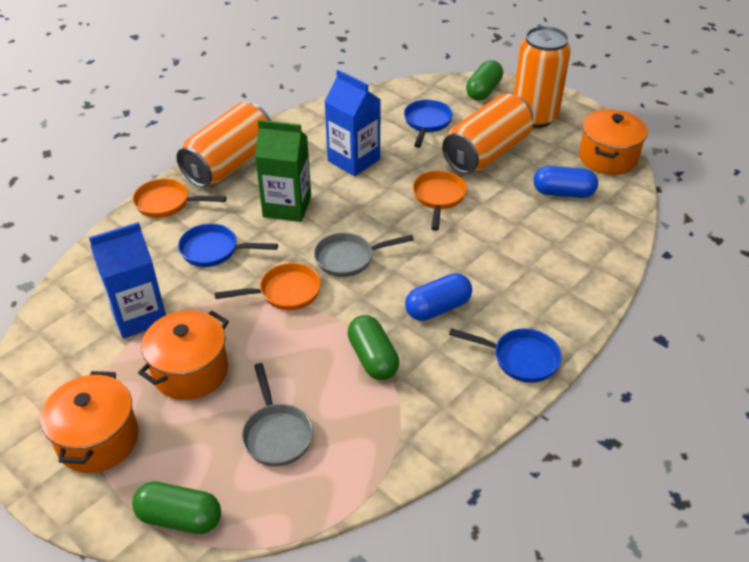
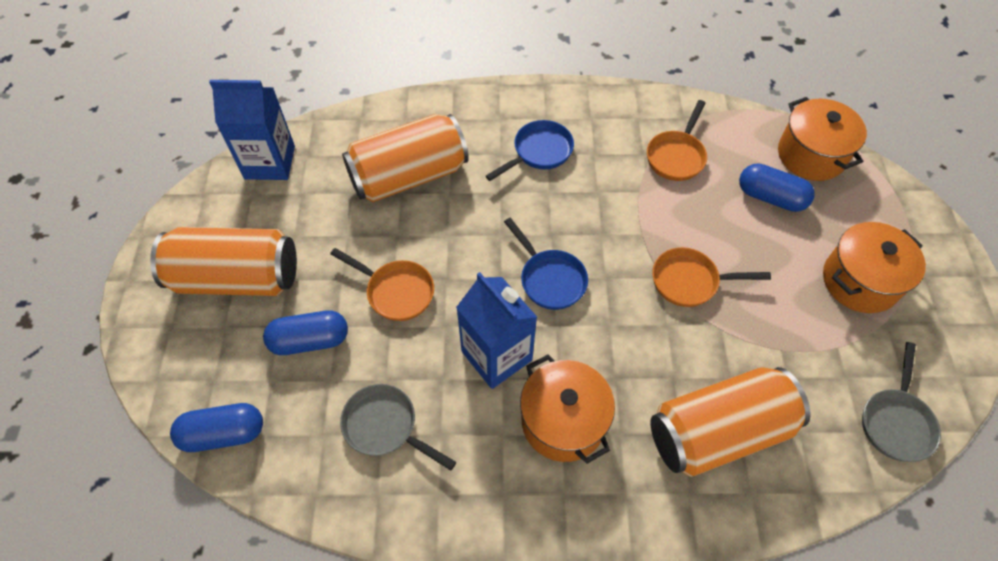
blue capsule: [405,273,472,321] [534,166,598,198] = 2 -> [170,403,263,452] [263,311,348,355] [739,163,815,212] = 3
blue pan: [178,223,278,267] [404,100,453,148] [449,328,562,383] = 3 -> [486,120,574,181] [504,218,588,310] = 2
green capsule: [132,482,221,534] [347,315,399,380] [466,60,503,100] = 3 -> none = 0
green carton: [255,120,311,222] = 1 -> none = 0

